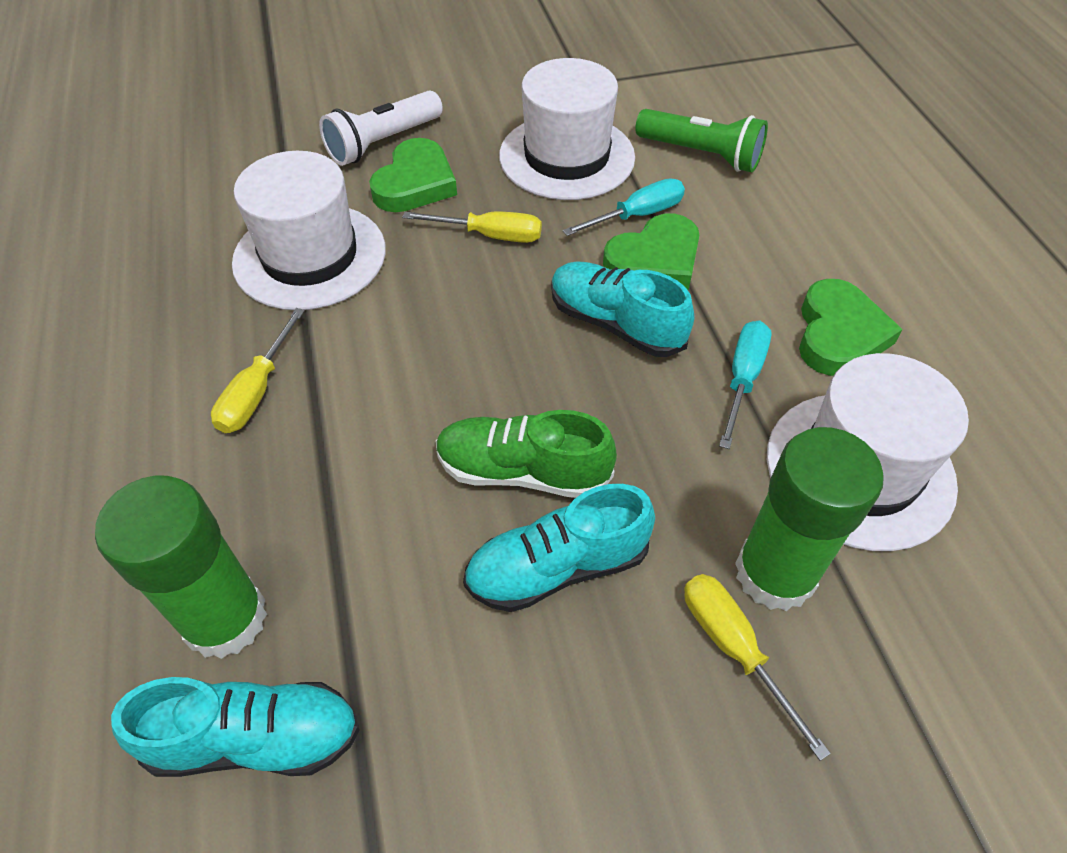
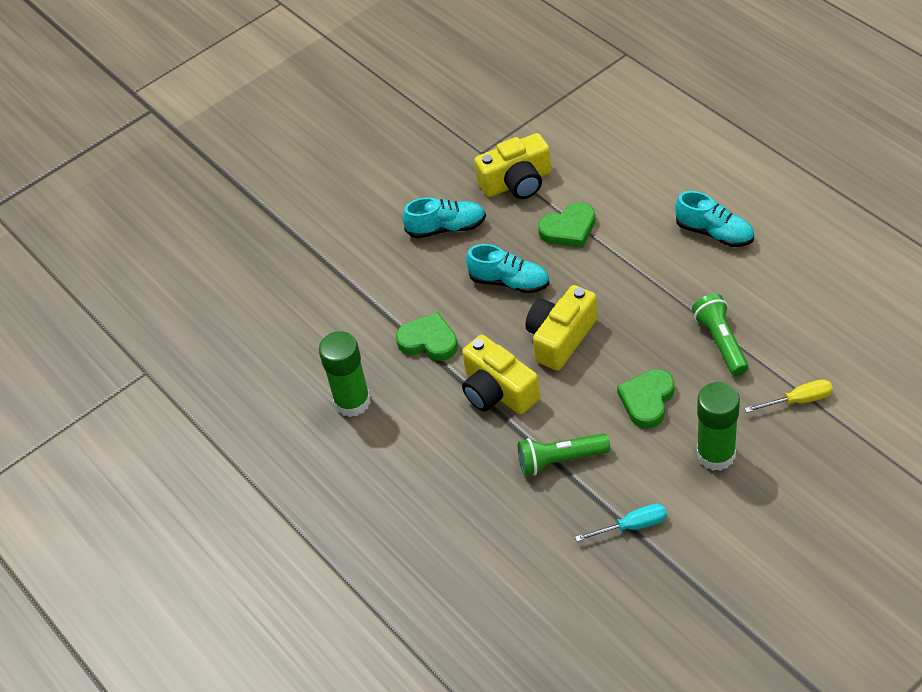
green flashlight: [635,109,768,172] = 1 -> [518,433,610,476] [692,294,749,376] = 2
green shoe: [436,410,617,498] = 1 -> none = 0
turquoise screwdriver: [563,178,685,236] [719,321,772,449] = 2 -> [575,504,667,542] = 1
white flashlight: [319,90,443,166] = 1 -> none = 0
white hat: [232,151,386,310] [499,58,635,200] [767,353,969,551] = 3 -> none = 0
yellow camera: none = 0 -> [462,335,540,414] [474,133,551,199] [525,285,597,371] = 3
yellow screwdriver: [211,308,305,433] [403,211,542,243] [684,574,831,761] = 3 -> [744,379,833,413] = 1

